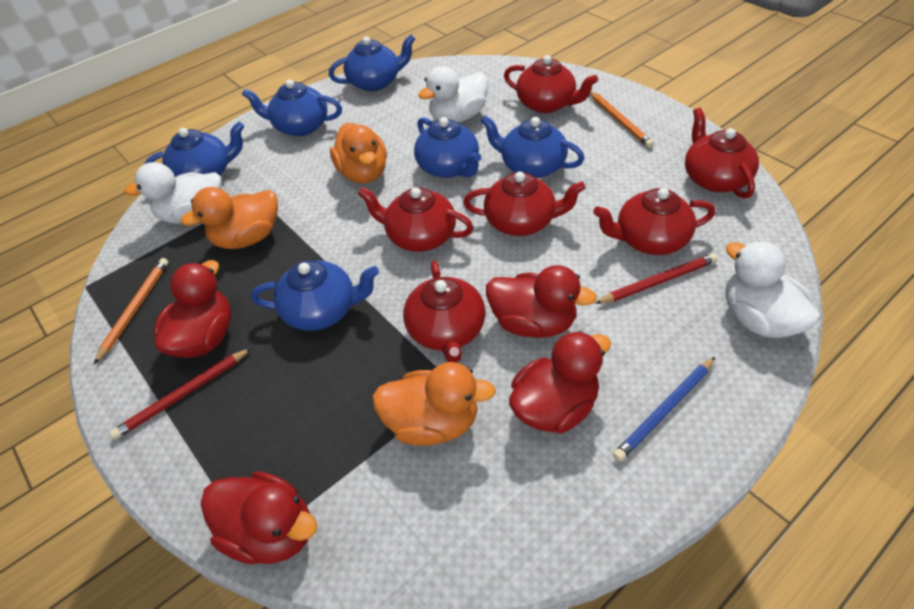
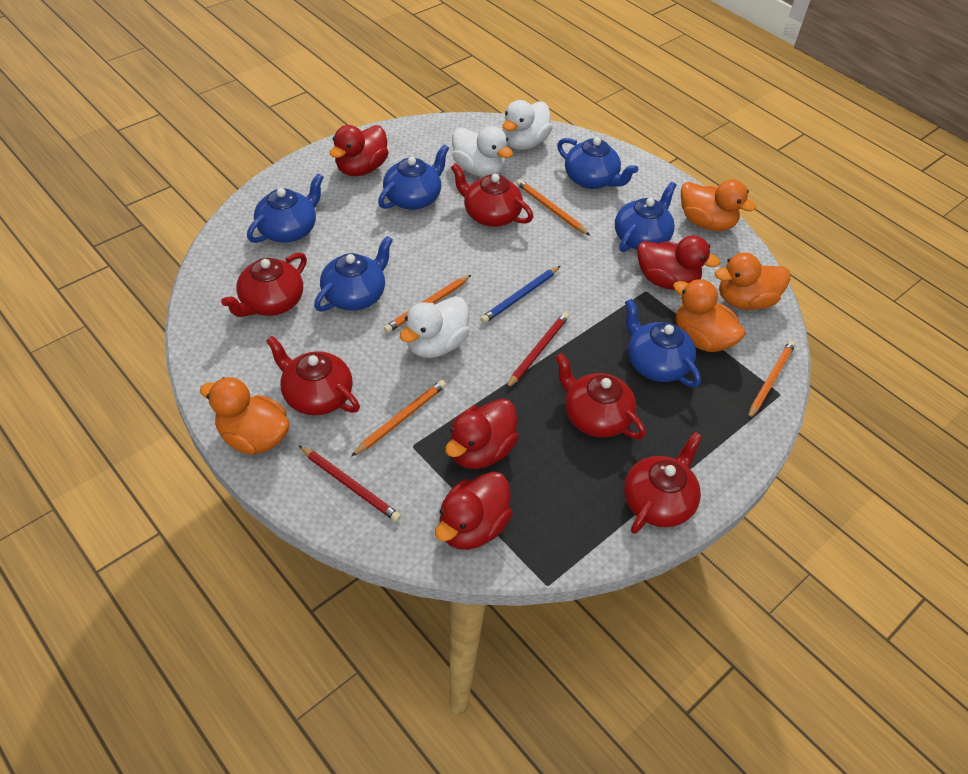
orange duck: [181,187,278,249] [330,123,387,184] [372,362,496,446] = 3 -> [200,377,289,455] [673,279,745,352] [681,179,756,231] [715,253,790,310] = 4
orange pencil: [94,258,169,364] [590,91,654,148] = 2 -> [351,380,446,457] [384,275,471,333] [516,179,590,235] [748,340,796,420] = 4
red teapot: [358,187,474,252] [403,261,486,363] [463,172,586,236] [504,55,598,113] [593,188,715,255] [685,108,759,199] = 6 -> [221,253,307,317] [266,336,360,415] [451,163,533,227] [555,353,646,439] [624,432,702,534] = 5

